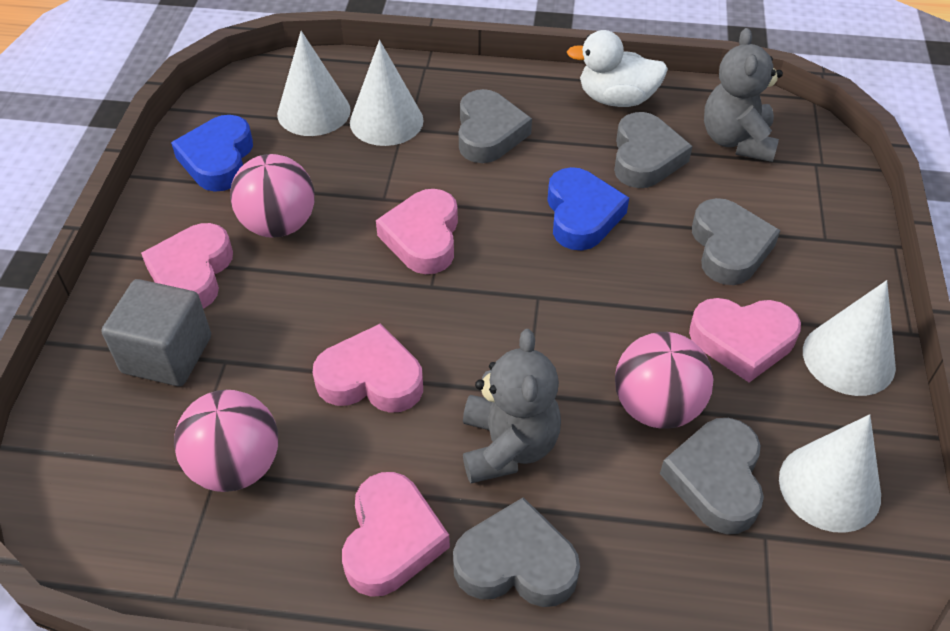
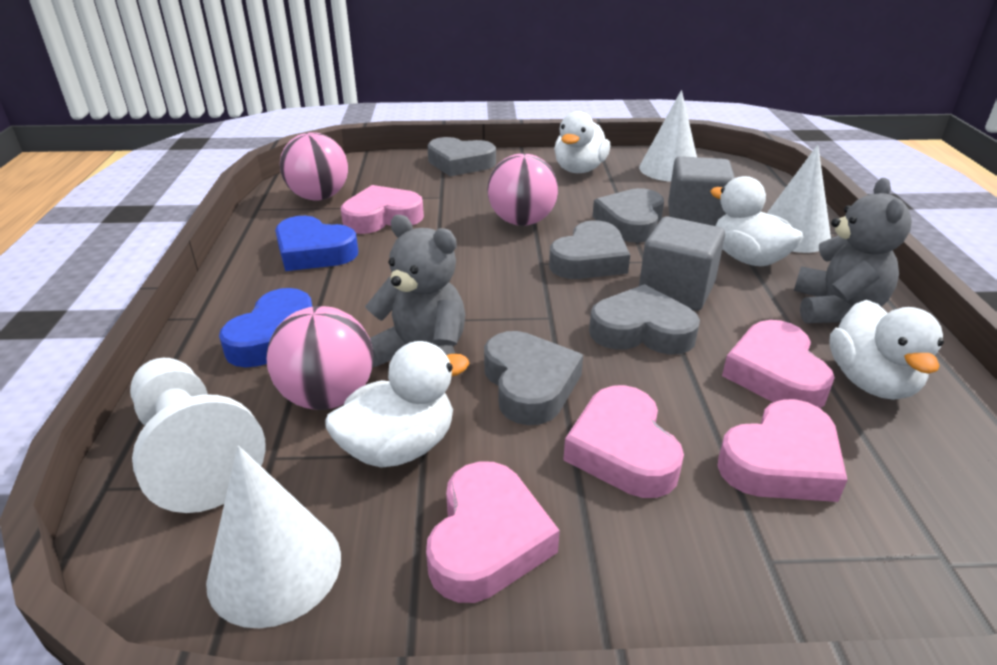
grey cube: [102,279,211,386] = 1 -> [639,216,725,311] [668,156,735,226] = 2
white cone: [277,31,351,136] [350,40,424,146] [779,414,881,533] [803,280,896,396] = 4 -> [206,446,341,628] [639,90,697,182] [767,145,831,253] = 3
white duck: [567,30,668,107] = 1 -> [325,341,470,468] [554,111,610,173] [710,176,803,266] [829,300,944,400] = 4
white pawn: none = 0 -> [130,358,266,513] = 1

